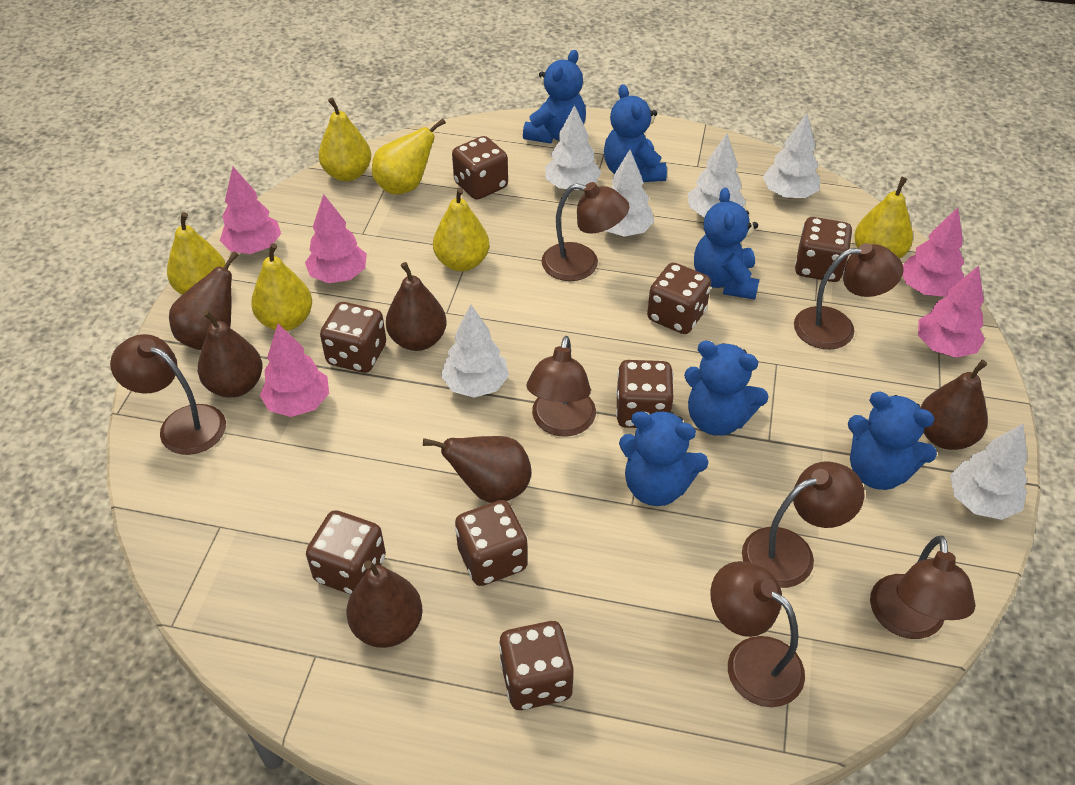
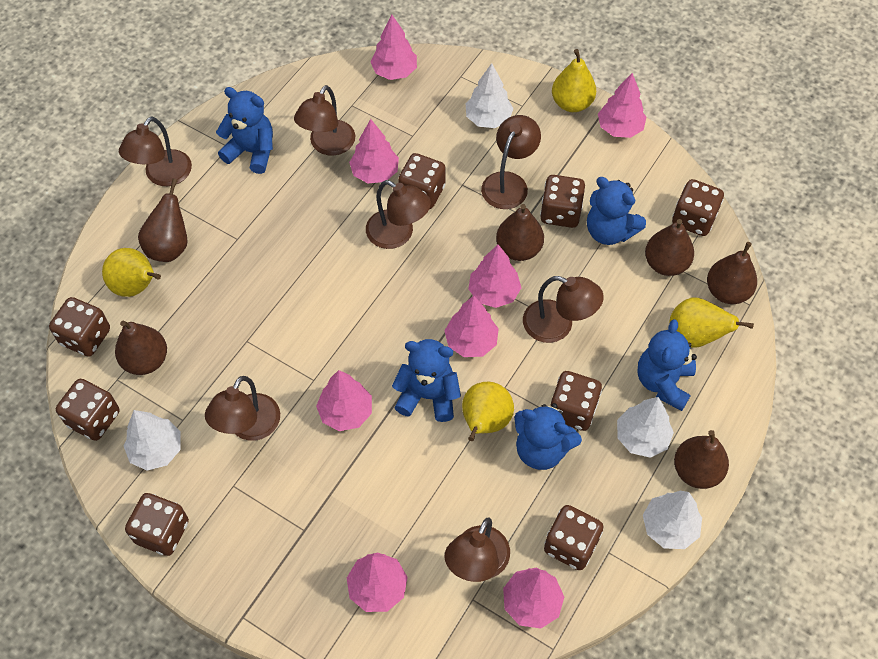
blue teddy bear: [523,50,586,144] [604,84,667,182] [619,411,708,506] [684,341,768,436] [694,188,759,300] [848,391,937,490] = 6 -> [216,87,273,174] [392,339,461,422] [514,403,582,470] [587,177,646,245] [637,319,697,411] = 5
pink tree: [220,167,281,254] [260,323,329,417] [305,194,367,283] [903,208,964,297] [918,266,985,358] = 5 -> [316,370,372,431] [347,552,408,612] [349,119,399,183] [371,15,417,80] [444,296,499,357] [468,245,521,308] [503,568,564,629] [598,73,646,138] = 8
white tree: [441,305,509,398] [545,105,601,190] [605,150,655,237] [688,134,746,217] [763,114,820,199] [950,424,1027,520] = 6 -> [124,410,181,471] [466,63,514,128] [617,397,674,458] [643,491,702,549] = 4
yellow pear: [167,212,226,295] [251,243,312,331] [319,98,371,181] [372,118,446,195] [433,187,489,271] [854,177,913,258] = 6 -> [102,248,161,297] [462,382,514,441] [552,49,596,112] [670,298,754,348] = 4

